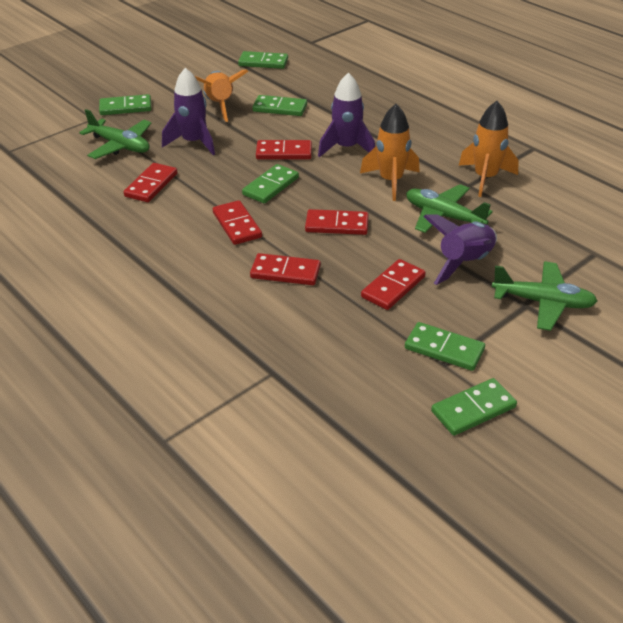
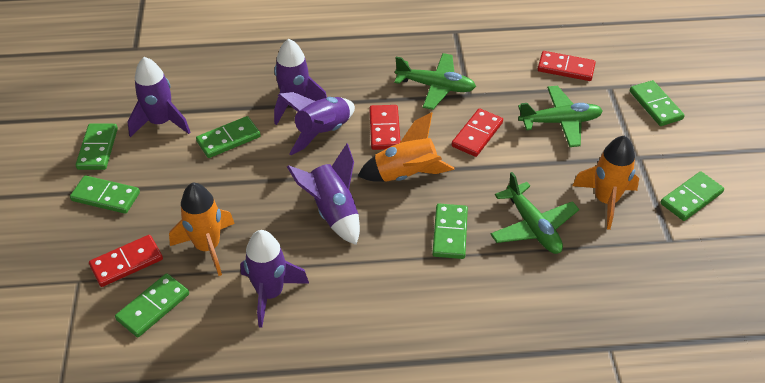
green domino: [99,94,151,115] [238,51,288,69] [242,164,299,203] [252,95,307,116] [405,322,485,371] [431,378,517,436] = 6 -> [70,175,140,214] [76,124,118,170] [115,273,189,337] [196,116,261,158] [432,204,468,259] [630,80,685,126] [661,171,724,221] = 7
purple rocket: [162,68,215,155] [318,73,375,157] [423,214,497,285] = 3 -> [128,57,190,137] [240,230,309,328] [274,39,327,125] [278,92,355,155] [287,143,360,245] = 5
red domino: [124,163,177,202] [213,200,262,245] [250,253,321,285] [256,140,312,159] [305,209,369,235] [361,259,426,310] = 6 -> [89,235,163,287] [369,105,401,150] [451,108,503,157] [538,51,596,81] = 4

